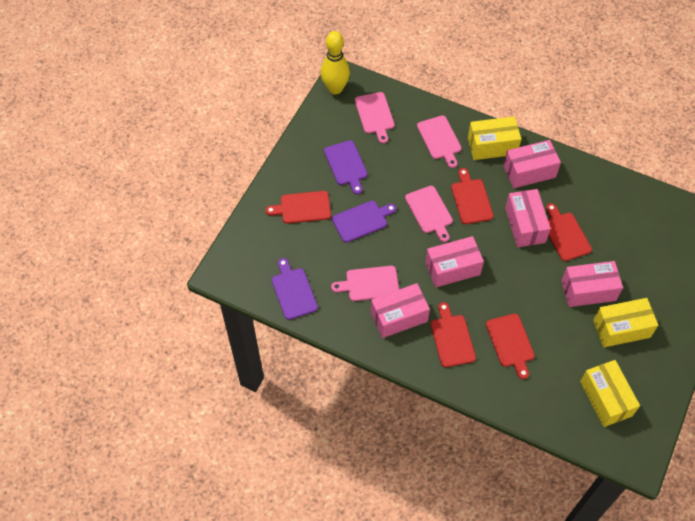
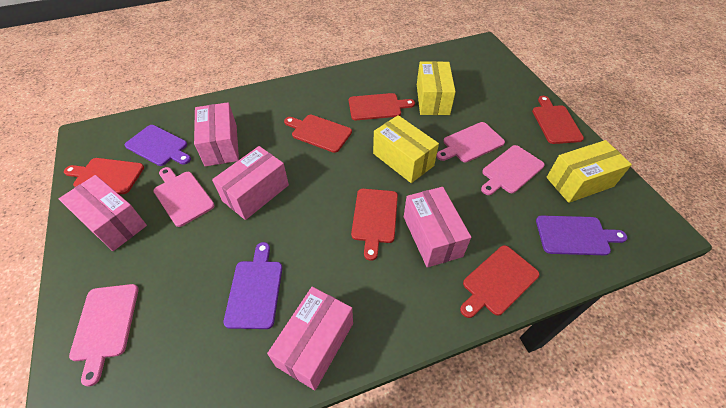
red cutting board: [266,191,331,224] [431,302,476,367] [451,168,493,224] [486,314,535,379] [546,203,592,261] = 5 -> [64,158,144,194] [284,115,352,153] [349,93,415,120] [351,189,398,261] [460,245,539,318] [532,96,584,144] = 6
yellow bowling pin: [321,31,350,94] = 1 -> none = 0

